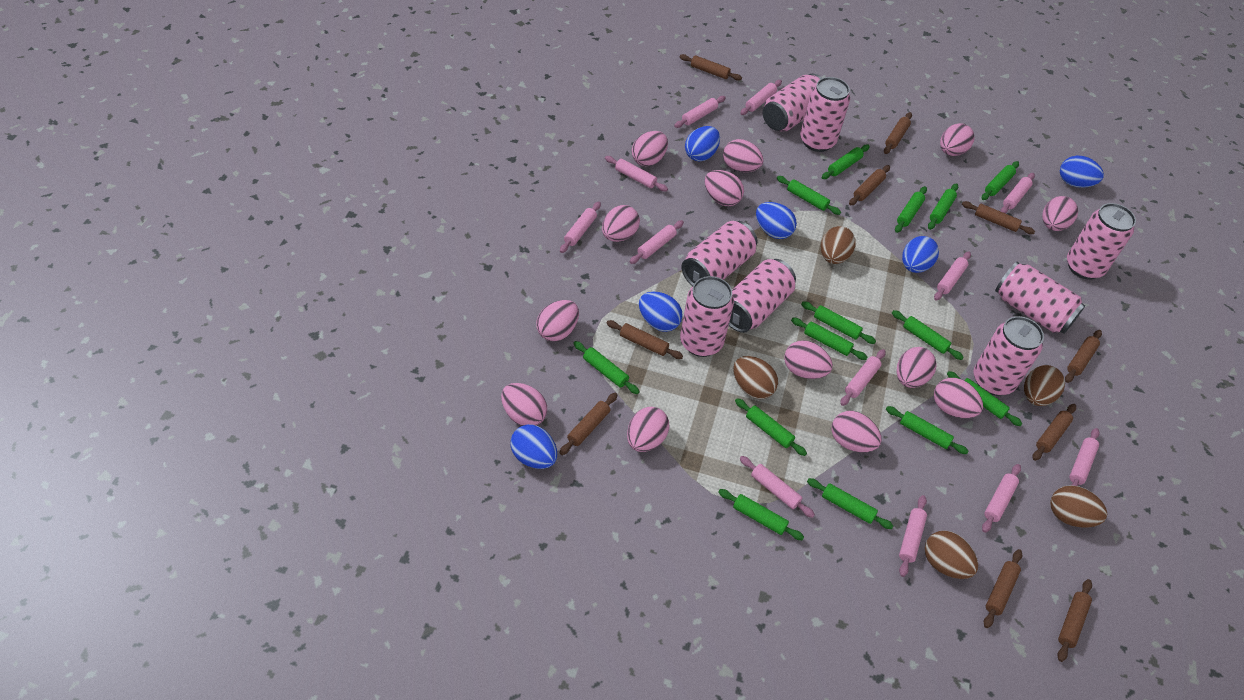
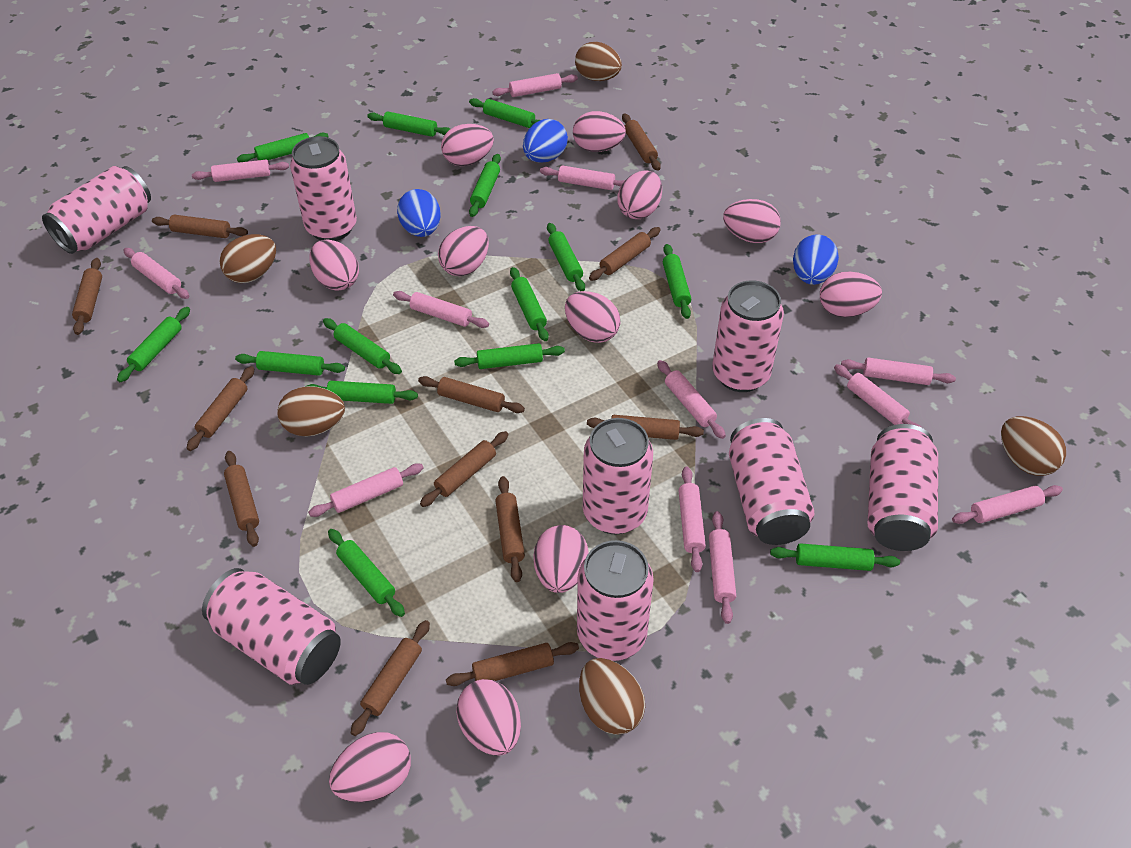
blue egg: [510,424,557,469] [639,292,683,332] [685,126,720,161] [756,202,797,239] [902,236,939,273] [1060,156,1104,188] = 6 -> [397,189,441,237] [523,119,568,163] [793,234,839,285] = 3
brown rolling pin: [560,393,618,455] [606,320,683,359] [680,54,742,81] [849,165,890,205] [884,112,912,154] [962,201,1035,234] [984,549,1022,628] [1033,404,1076,461] [1057,579,1092,662] [1065,330,1102,383] = 10 -> [72,258,102,335] [152,215,248,238] [187,366,254,451] [224,451,259,547] [351,620,430,736] [418,376,525,413] [420,431,508,507] [446,642,579,686] [496,476,525,582] [587,415,704,440] [589,227,660,281] [622,113,661,171] = 12
pink egg: [501,383,547,426] [536,300,579,341] [602,205,640,242] [627,407,669,452] [632,131,668,166] [705,170,744,206] [723,139,763,172] [784,340,833,379] [832,411,882,452] [896,347,937,388] [934,378,983,418] [940,123,974,156] [1042,196,1078,231] = 13 -> [309,239,359,291] [329,732,411,803] [438,226,489,276] [441,124,494,166] [456,679,521,756] [534,525,589,593] [565,291,620,343] [573,111,626,152] [617,170,662,219] [723,199,781,243] [820,272,882,317] = 11

